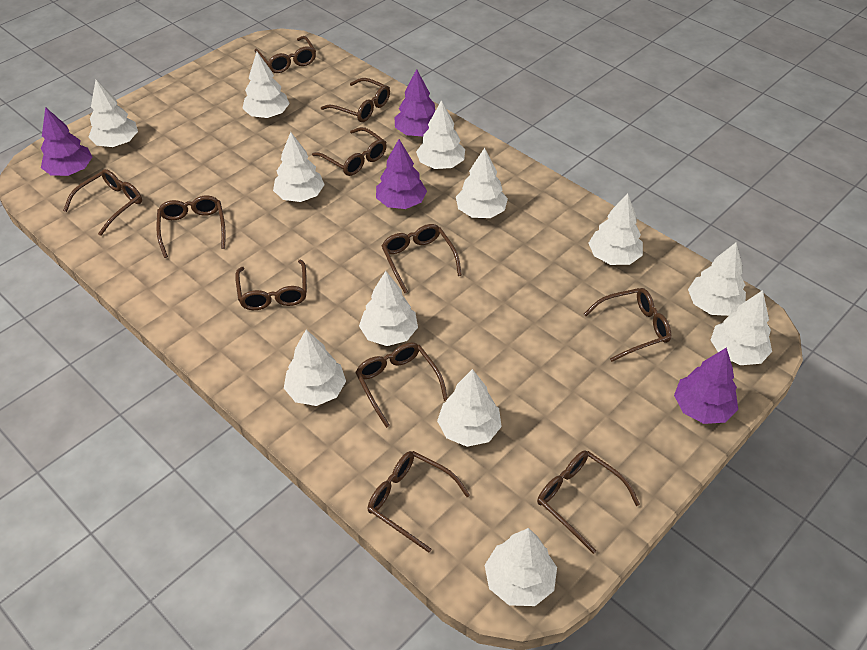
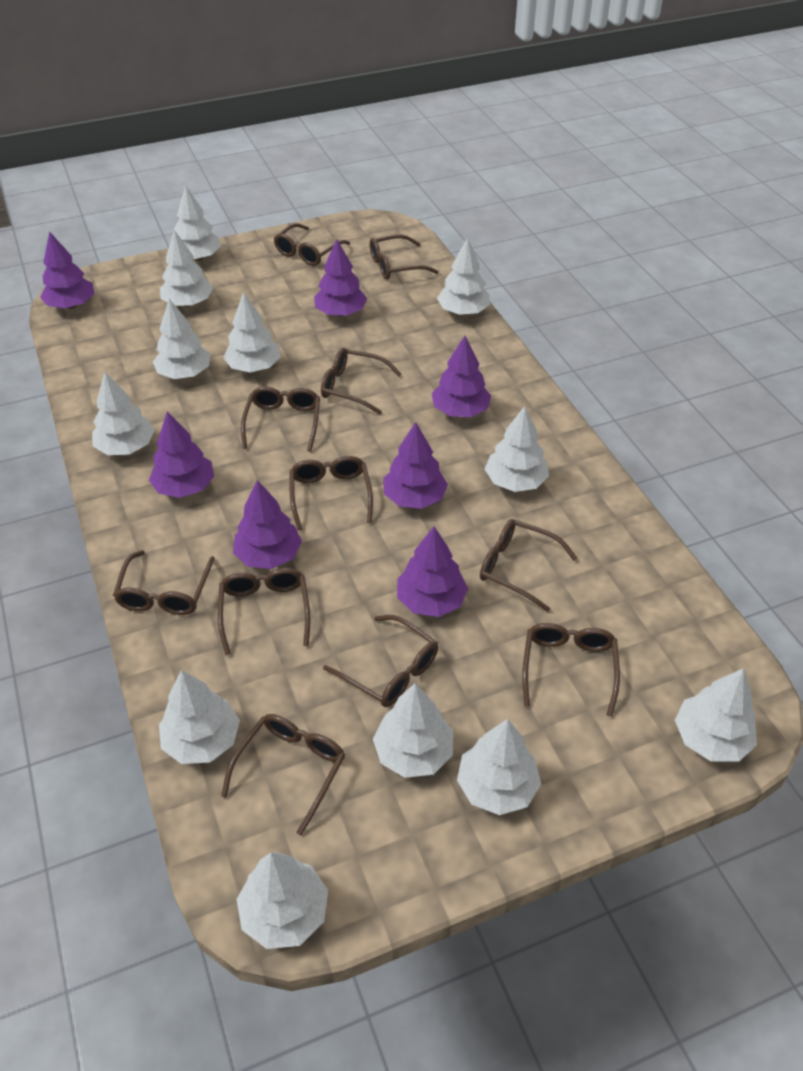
purple tree: [41,107,92,176] [376,139,427,209] [395,69,435,136] [674,347,738,424] = 4 -> [40,231,94,309] [149,411,214,498] [233,480,302,569] [314,239,367,316] [383,422,448,509] [397,527,468,617] [432,336,491,417] = 7

